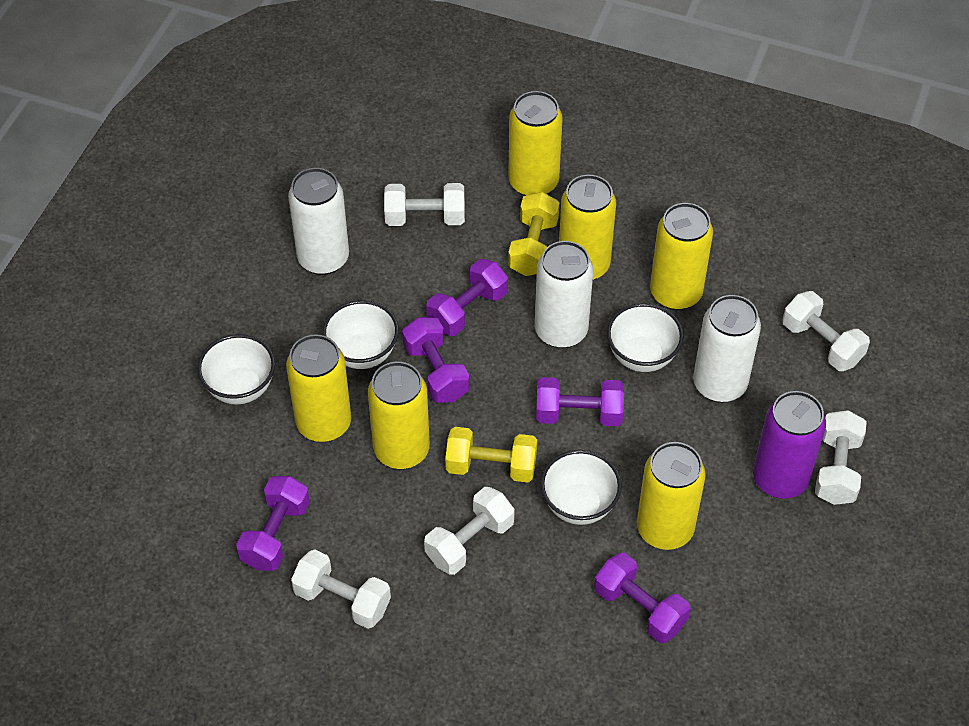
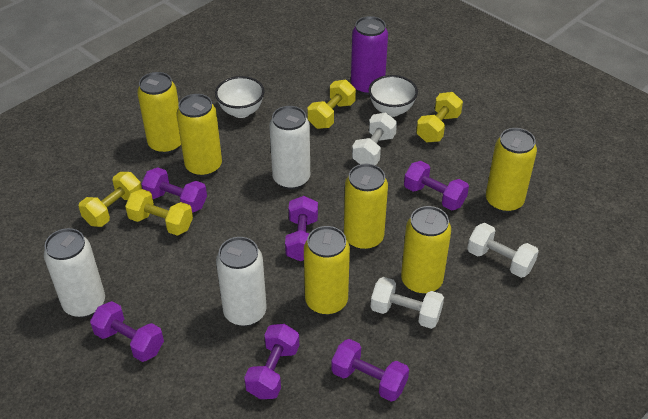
purple dumbbell: [236,476,310,571] [402,317,470,403] [426,259,508,336] [536,377,624,426] [594,553,691,643] = 5 -> [90,301,164,362] [141,167,207,213] [244,324,299,399] [285,196,318,261] [332,339,409,402] [404,161,469,211] = 6
white bowl: [197,334,275,405] [322,300,399,369] [540,450,622,525] [607,303,683,372] = 4 -> [215,76,264,118] [369,75,418,117] = 2
white dumbbell: [291,549,391,629] [384,183,465,226] [424,487,515,575] [782,291,870,371] [815,410,867,505] = 5 -> [352,113,397,165] [371,277,444,329] [467,223,539,278] = 3
yellow dumbbell: [445,427,537,482] [508,192,559,276] = 2 -> [79,172,142,227] [125,189,193,236] [308,80,356,129] [416,92,463,142] = 4

